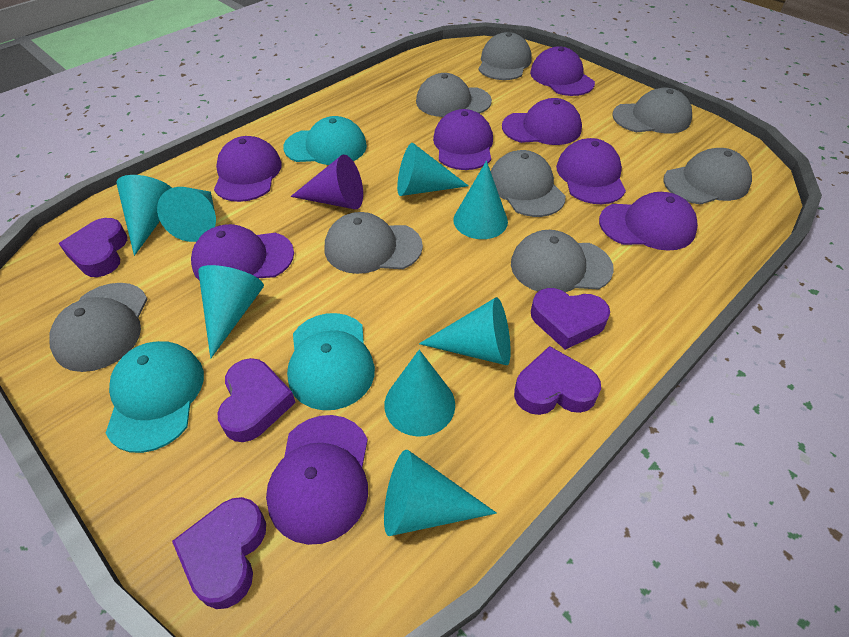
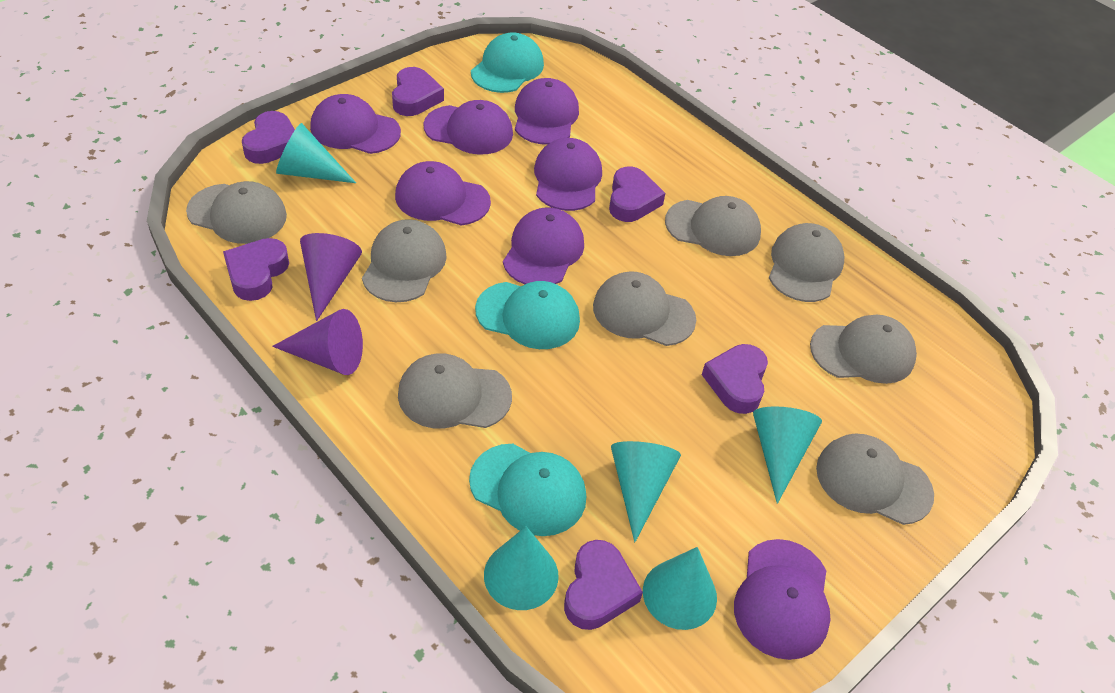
purple cap: [191,224,294,281] [214,136,282,202] [266,415,368,545] [433,109,493,170] [502,98,582,145] [530,46,595,96] [556,138,626,204] [599,192,698,251] = 8 -> [310,94,401,154] [395,161,491,226] [423,100,513,155] [503,207,584,284] [515,78,579,145] [534,138,602,211] [734,539,830,660] = 7
purple cone: [290,155,363,209] = 1 -> [272,309,363,375] [300,233,362,321] = 2
purple heart: [59,218,127,277] [172,497,266,609] [218,358,296,442] [514,346,601,415] [531,288,610,350] = 5 -> [223,238,289,301] [242,111,295,164] [392,67,444,116] [564,540,643,630] [609,166,665,222] [702,344,768,414] = 6
turquoise cone: [117,175,172,256] [157,187,216,242] [198,265,264,358] [384,350,455,437] [384,450,497,536] [397,143,469,196] [419,297,511,365] [453,161,508,239] = 8 -> [276,123,356,183] [484,526,559,610] [611,441,681,542] [643,547,717,630] [753,406,822,504] = 5

